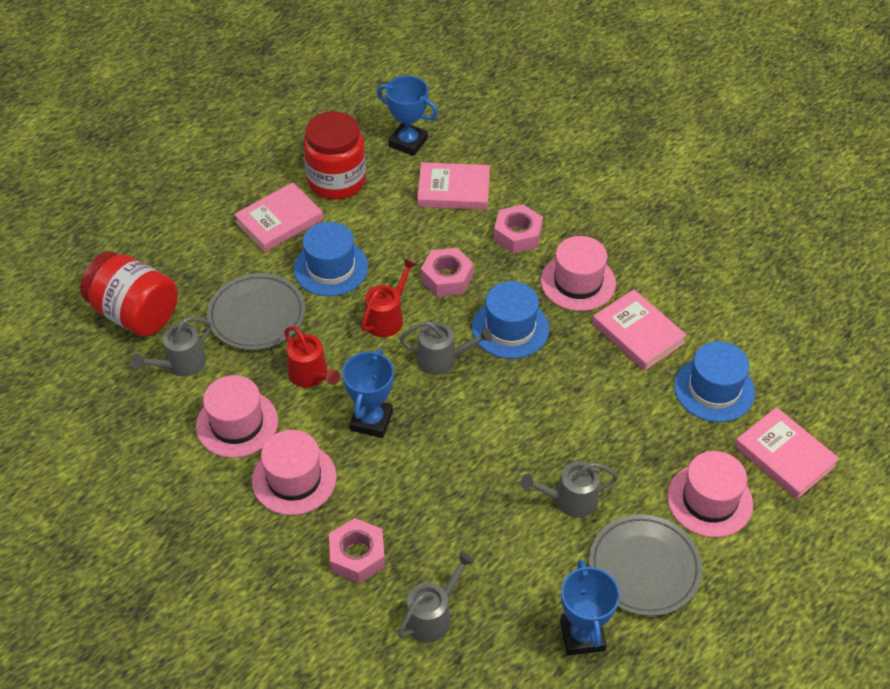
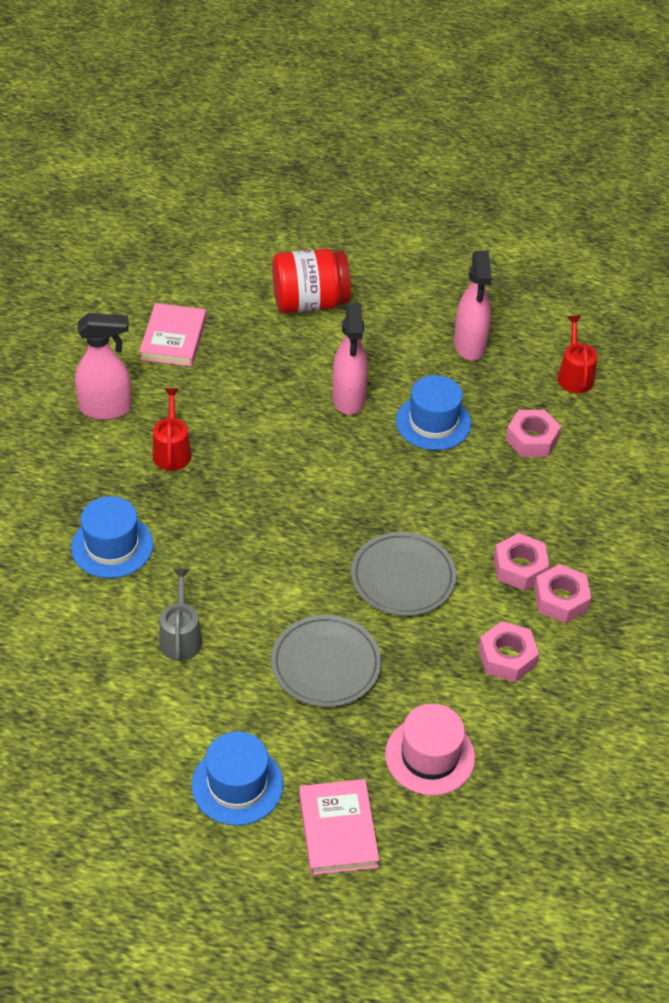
blue trophy: [342,349,394,438] [377,76,438,156] [560,559,620,656] = 3 -> none = 0
grey watering can: [131,317,212,376] [398,552,474,642] [400,321,492,375] [521,461,618,518] = 4 -> [159,569,202,661] = 1
pink book: [234,182,323,252] [417,162,490,210] [592,289,687,371] [735,407,840,499] = 4 -> [139,303,206,367] [299,779,379,875] = 2
pink hat: [196,375,278,458] [252,430,336,515] [541,236,616,311] [667,451,753,538] = 4 -> [385,704,475,796] = 1
pink nut: [329,518,385,583] [421,248,474,297] [494,204,543,254] = 3 -> [478,621,539,682] [494,533,550,591] [506,410,561,457] [534,564,591,623] = 4
pink spray bottle: none = 0 -> [75,313,132,420] [332,303,368,415] [454,250,492,361] = 3
red jar: [80,251,178,337] [303,111,366,200] = 2 -> [272,249,351,313] = 1

